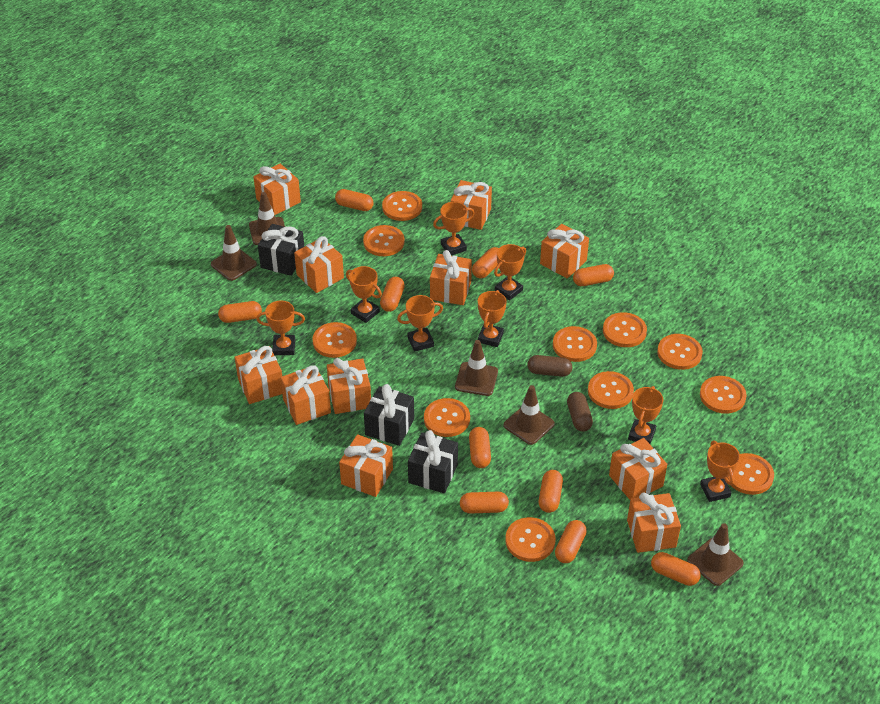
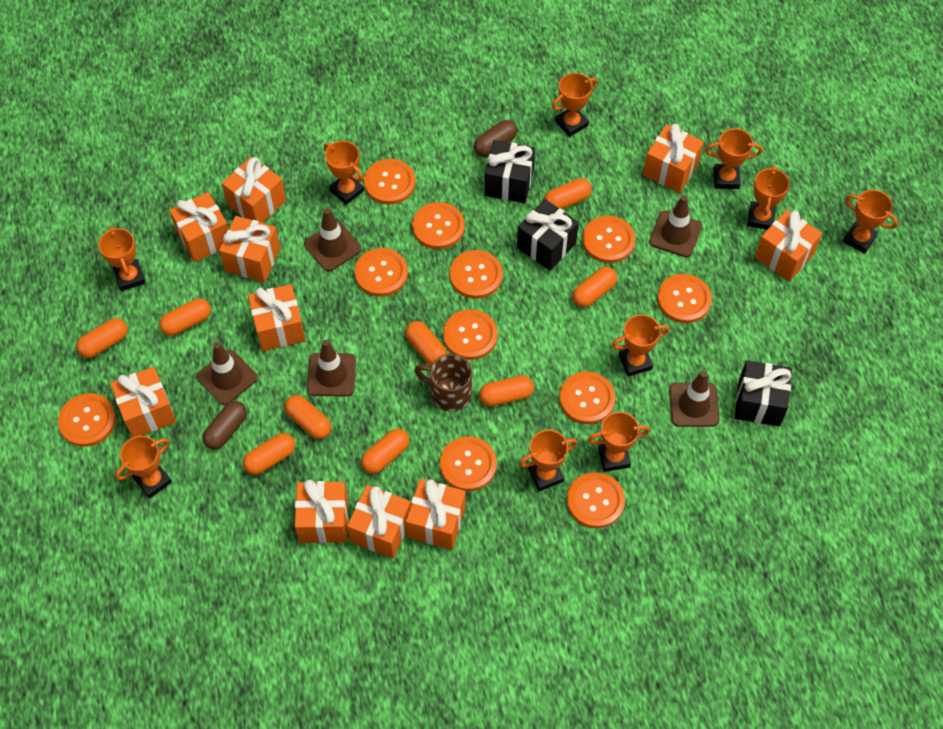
brown mug: none = 0 -> [414,354,472,411] = 1
orange capsule: [218,301,262,323] [335,189,374,211] [380,277,405,312] [460,492,509,514] [469,427,491,468] [472,247,499,278] [539,470,563,513] [555,520,587,563] [573,264,614,286] [651,552,701,586] = 10 -> [76,318,128,358] [159,298,211,336] [243,433,295,475] [285,395,331,439] [361,429,409,474] [405,321,447,365] [479,376,534,406] [544,178,592,209] [572,267,617,307] = 9
orange gift: [235,346,282,404] [253,163,301,215] [280,365,331,425] [294,236,344,293] [327,358,371,414] [339,434,393,497] [430,250,472,305] [450,180,492,230] [540,224,589,279] [609,438,667,500] [627,493,681,553] = 11 -> [110,367,176,437] [169,192,229,262] [219,216,280,282] [222,157,286,223] [248,284,305,351] [295,480,348,543] [347,485,411,558] [406,479,466,550] [643,124,704,193] [755,209,822,281] = 10
orange trophy: [257,300,305,355] [346,266,382,323] [397,295,443,352] [433,202,475,255] [478,290,507,347] [494,244,526,300] [628,386,663,444] [700,441,740,502] = 8 -> [98,226,146,291] [115,436,172,498] [324,141,364,205] [519,430,577,491] [552,73,597,137] [588,412,650,472] [612,315,669,376] [705,128,762,189] [747,165,790,230] [843,190,898,254] = 10

